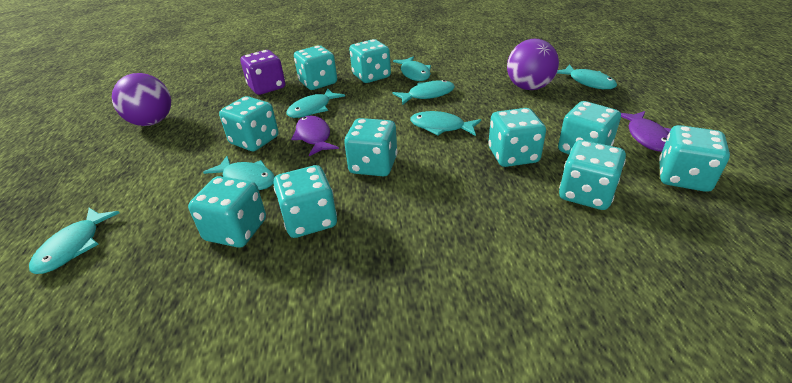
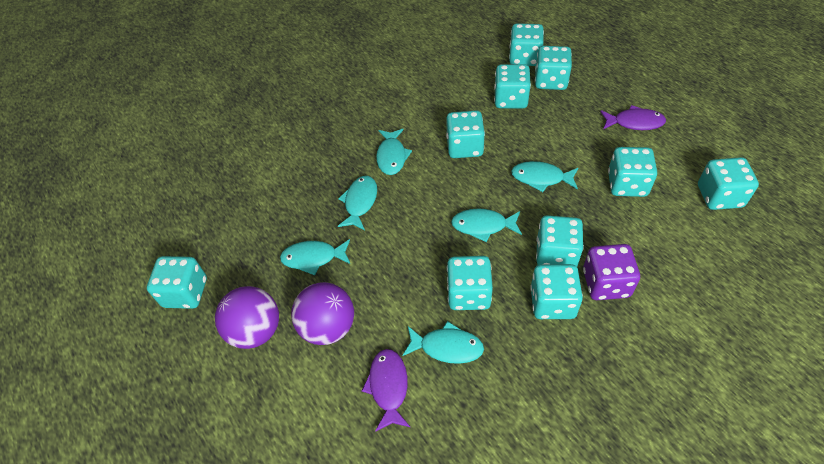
turquoise fish: [29,208,120,274] [203,156,275,190] [287,88,345,118] [393,56,431,81] [393,80,455,105] [410,111,481,136] [557,64,617,89] = 7 -> [280,239,350,275] [338,176,377,230] [376,129,412,175] [402,321,484,364] [451,209,522,242] [511,161,578,192] = 6

